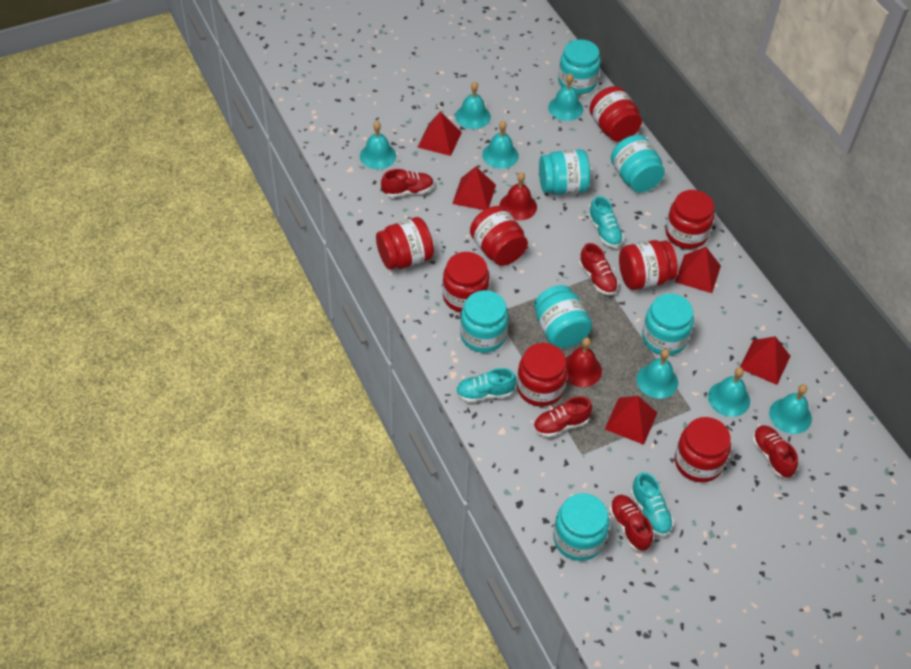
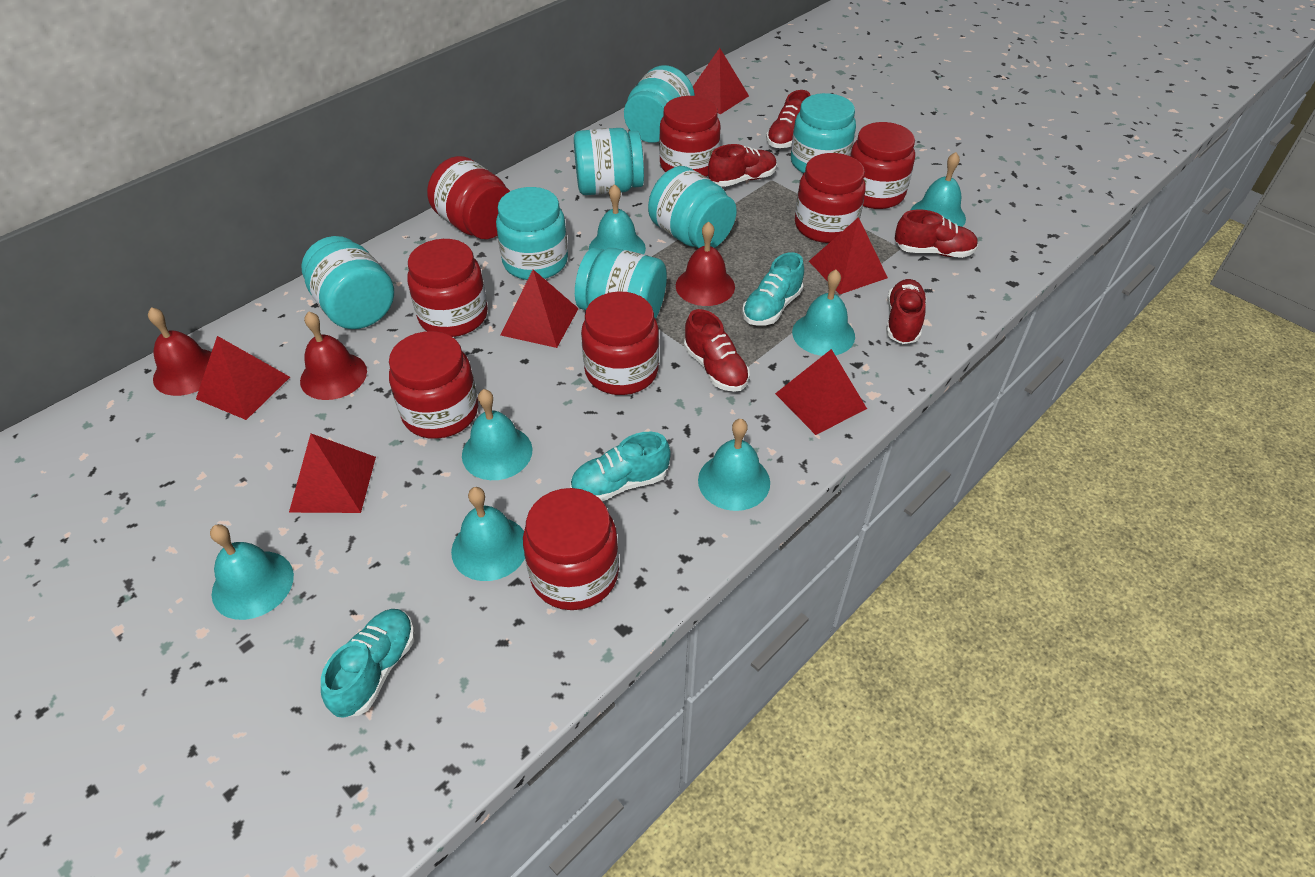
red bell: [500,172,537,221] [566,338,602,387] = 2 -> [148,307,211,396] [300,311,367,400] [676,222,735,306] = 3
red pyramid: [417,111,462,156] [452,167,496,210] [605,396,657,445] [675,247,721,293] [740,336,790,385] = 5 -> [196,336,290,420] [289,433,376,513] [501,270,579,348] [693,48,749,114] [775,349,867,435] [809,217,888,294] = 6

